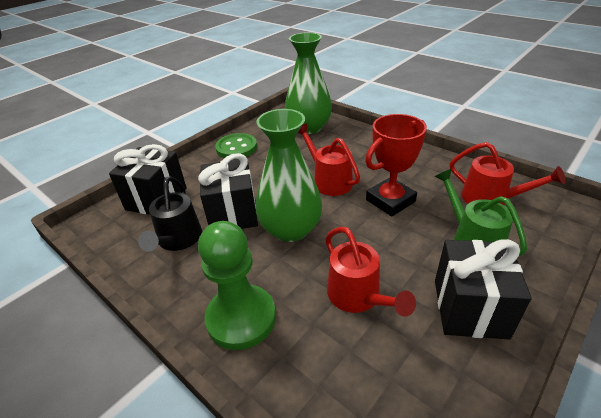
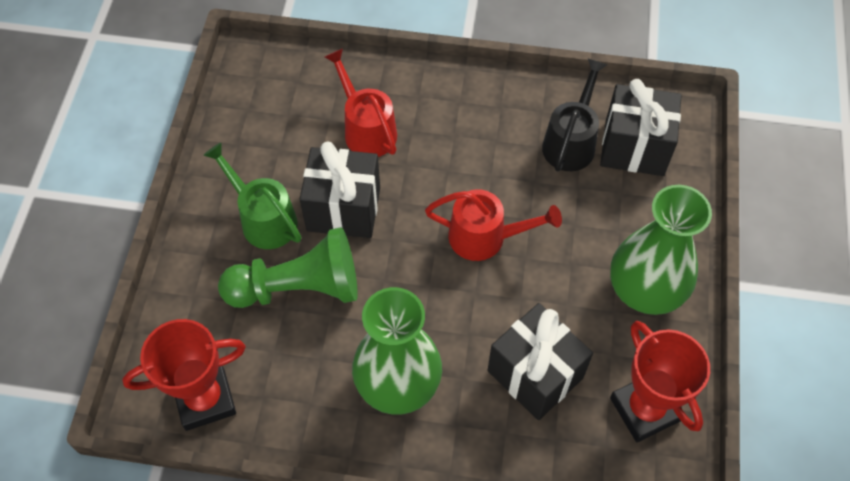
green button: [215,133,257,158] = 1 -> none = 0
red trophy: [365,114,427,217] = 1 -> [122,319,246,431] [610,321,710,442] = 2
red watering can: [298,123,360,196] [325,226,416,317] [450,142,566,205] = 3 -> [325,48,397,157] [425,189,562,261] = 2

